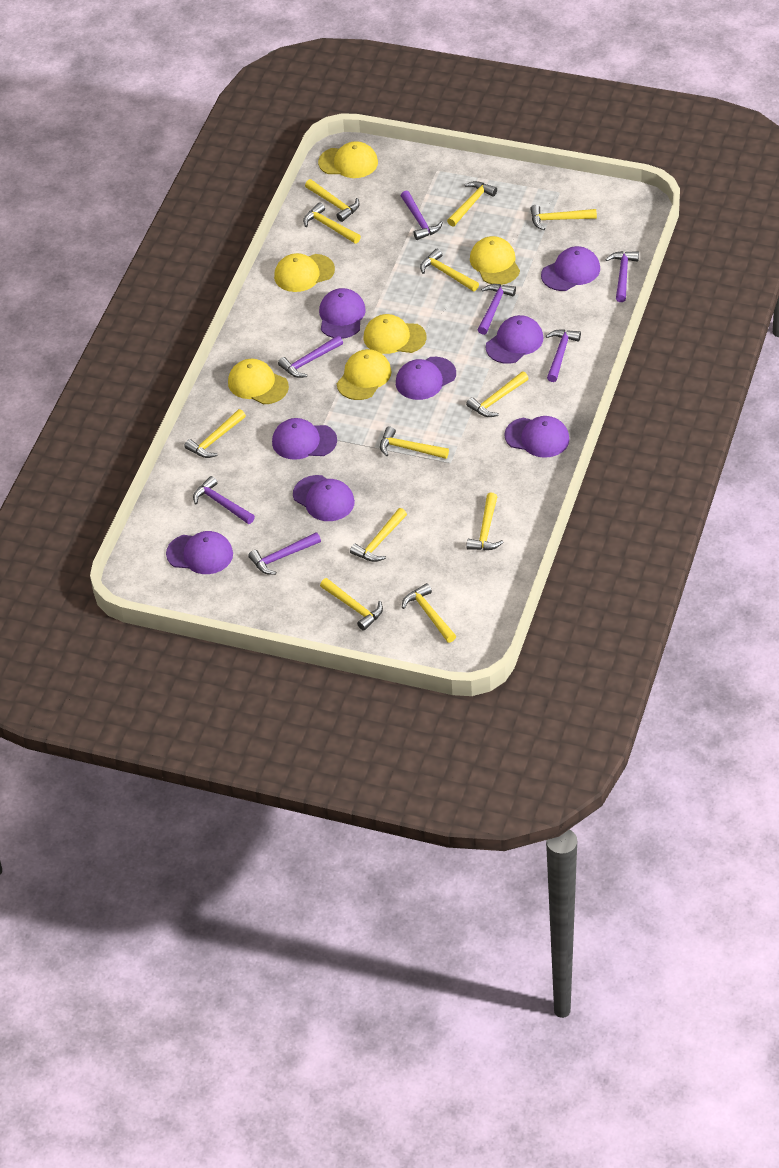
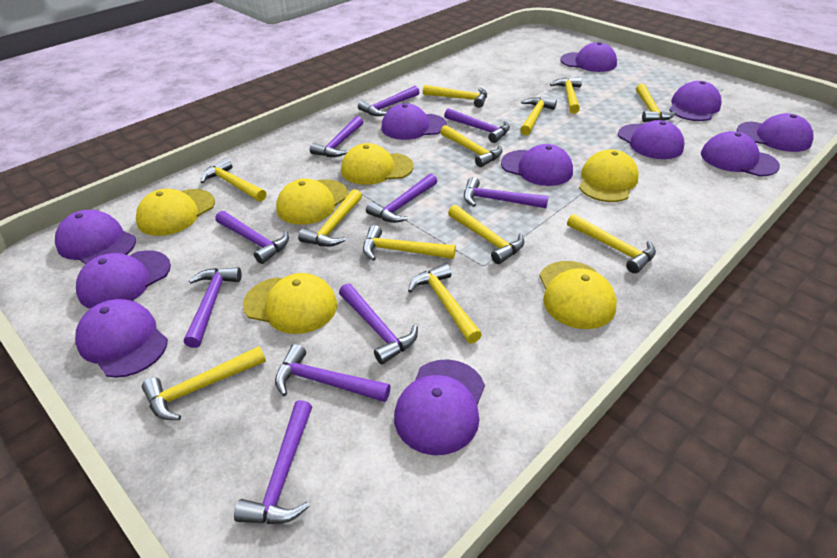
purple cap: [166,531,233,574] [272,418,337,460] [293,475,355,521] [319,288,366,339] [396,357,456,400] [485,315,544,364] [504,416,570,458] [541,246,600,291] = 8 -> [55,210,136,264] [75,299,168,378] [76,250,171,309] [381,103,447,140] [394,359,485,455] [501,144,573,186] [560,42,617,72] [618,120,685,159] [669,81,722,121] [701,131,780,177] [737,113,814,152] = 11
purple hammer: [193,476,255,524] [248,532,321,575] [278,335,343,378] [401,190,443,240] [478,284,516,335] [546,330,581,382] [605,251,639,302] = 7 -> [184,267,242,348] [216,211,289,264] [234,400,312,524] [275,344,391,402] [310,116,363,157] [339,283,418,364] [358,86,419,116] [366,174,437,223] [444,108,510,143] [464,177,549,208] = 10

